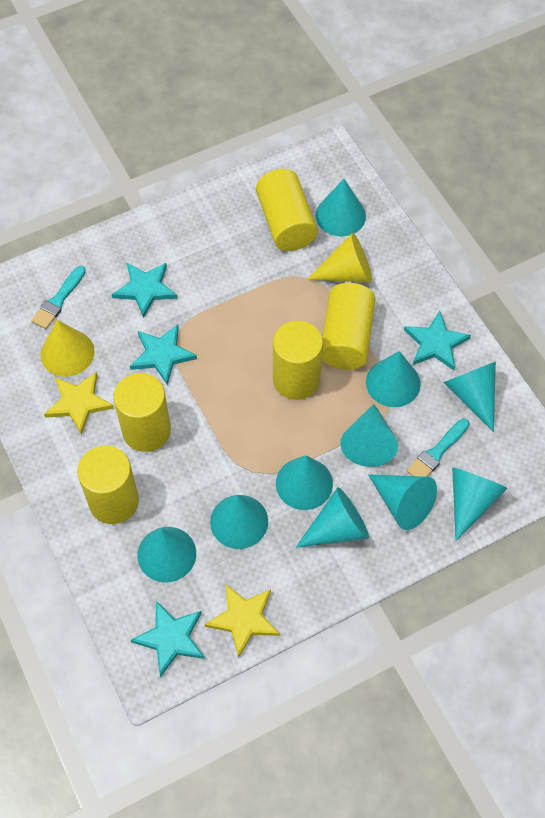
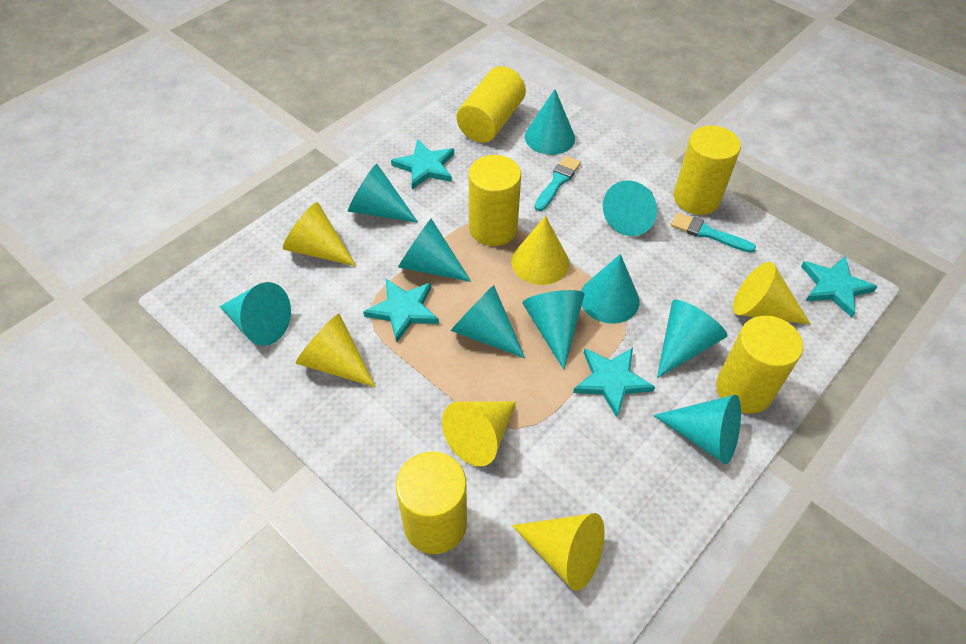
yellow cone: [40,320,95,377] [306,233,372,282] = 2 -> [283,202,356,266] [296,314,376,387] [442,401,516,466] [512,216,569,285] [512,513,605,591] [733,262,810,324] = 6
yellow star: [44,372,114,435] [205,584,280,658] = 2 -> none = 0

